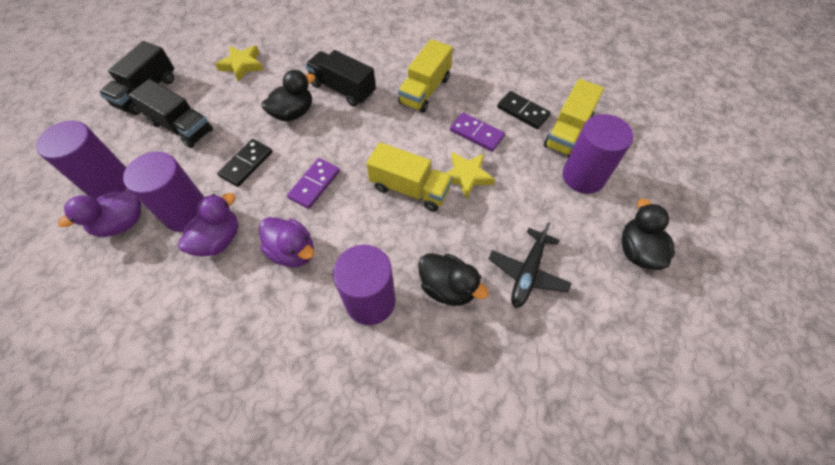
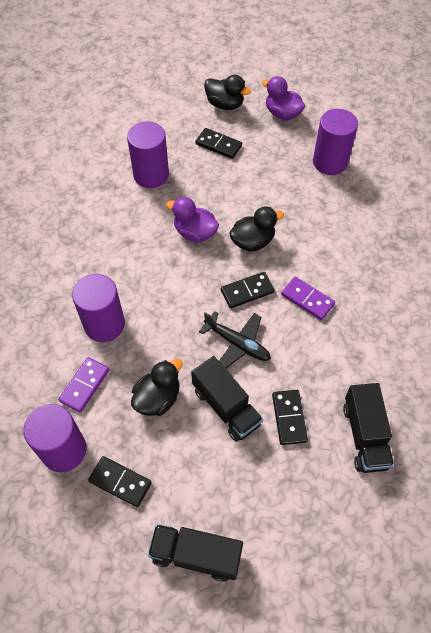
black domino: [217,139,272,187] [497,91,551,129] = 2 -> [88,456,152,507] [195,128,242,159] [221,272,275,308] [272,390,308,445] = 4
purple duck: [58,190,141,237] [178,193,238,257] [259,217,314,267] = 3 -> [166,197,219,242] [262,76,305,120] = 2
yellow star: [215,45,264,82] [447,152,495,199] = 2 -> none = 0
yellow truck: [366,142,453,212] [398,39,453,113] [544,79,604,157] = 3 -> none = 0

